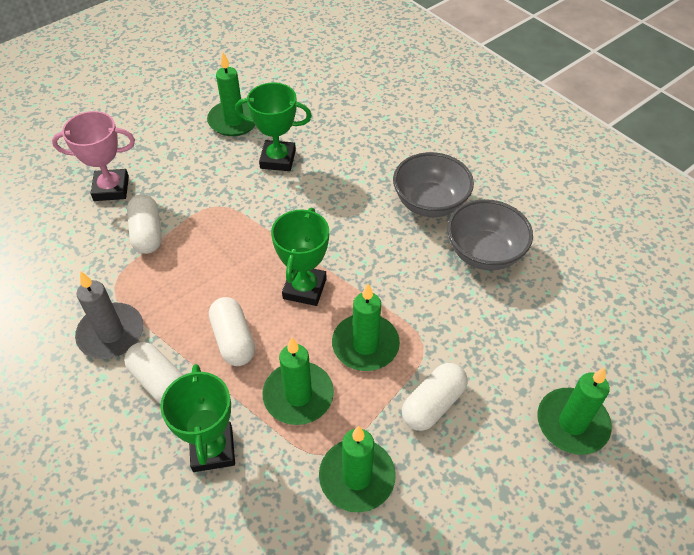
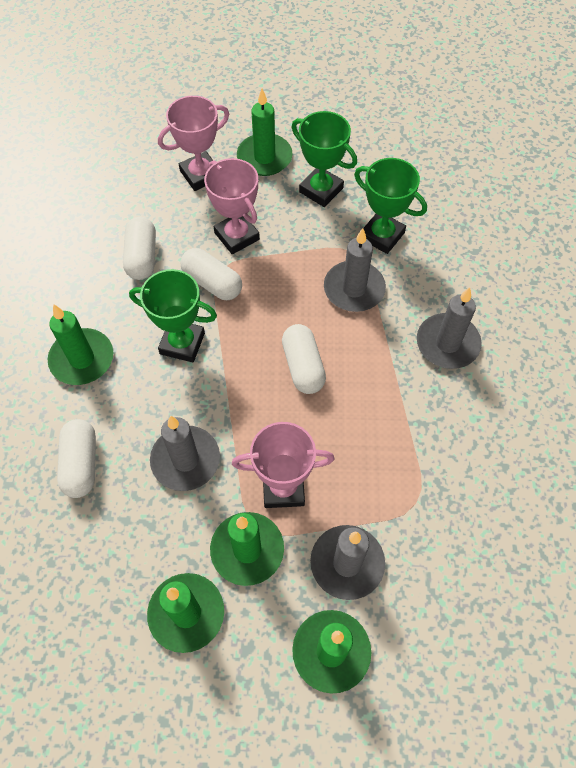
grey bowl: [393,152,474,217] [447,199,533,271] = 2 -> none = 0
grey candle: [75,271,143,359] = 1 -> [150,416,220,491] [310,525,385,600] [324,228,386,312] [417,287,482,369] = 4
pink trophy: [52,111,135,201] = 1 -> [158,96,229,191] [204,158,260,254] [232,422,335,508] = 3

